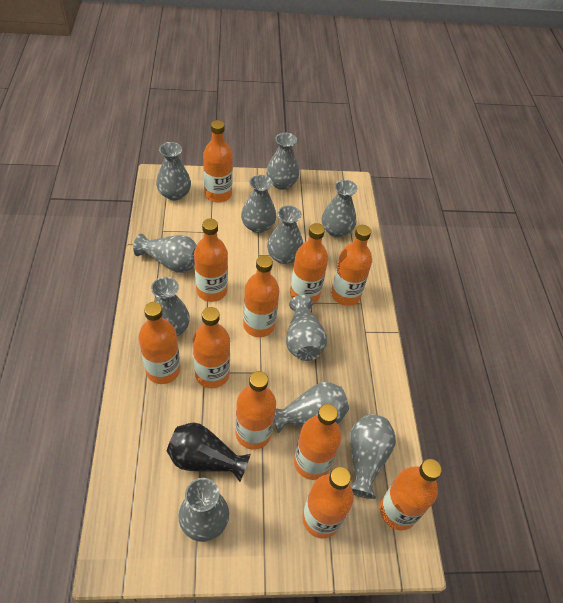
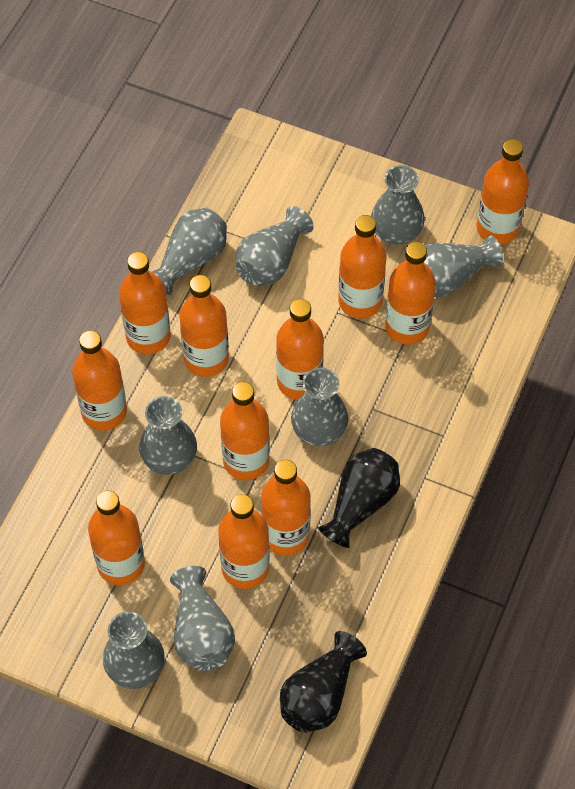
black vase: [167,422,251,482] = 1 -> [280,631,367,733] [318,448,400,548] = 2
grey vase: [133,234,197,273] [151,277,190,336] [156,142,191,201] [178,478,229,542] [241,175,276,233] [266,133,299,190] [267,205,303,264] [274,382,349,434] [286,295,327,361] [322,180,358,237] [350,414,396,499] = 11 -> [103,612,165,689] [139,396,197,475] [151,208,227,296] [170,566,235,671] [236,206,314,285] [291,367,349,446] [371,165,425,244] [424,236,503,297] = 8

